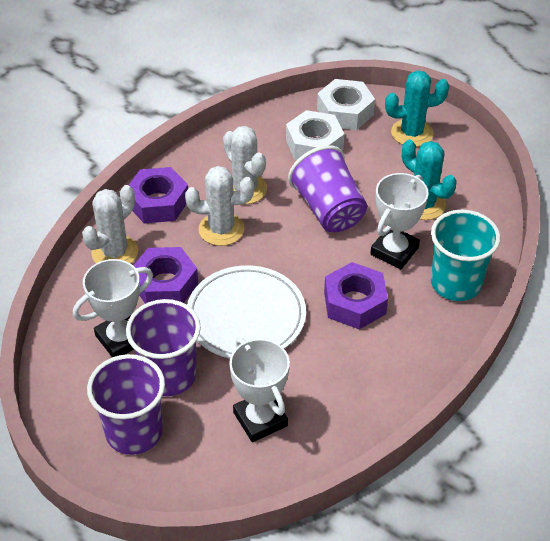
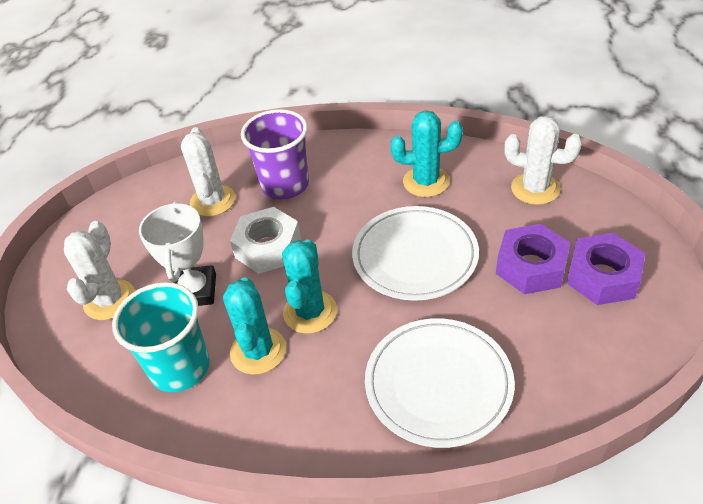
purple cup: [87,354,165,455] [126,299,201,396] [288,145,367,232] = 3 -> [241,109,309,199] = 1
purple nut: [129,167,188,224] [133,247,198,304] [324,262,388,329] = 3 -> [496,224,571,294] [566,233,645,305] = 2
turquoise cactus: [385,70,449,147] [402,139,457,220] = 2 -> [223,278,286,375] [282,240,337,334] [391,110,463,197] = 3
white nut: [286,110,344,160] [317,79,375,130] = 2 -> [230,207,301,274] = 1
white plate: [187,265,306,359] = 1 -> [352,206,479,301] [365,318,515,448] = 2
white trophy: [73,259,153,357] [229,338,290,442] [370,173,429,269] = 3 -> [139,201,216,306] = 1

